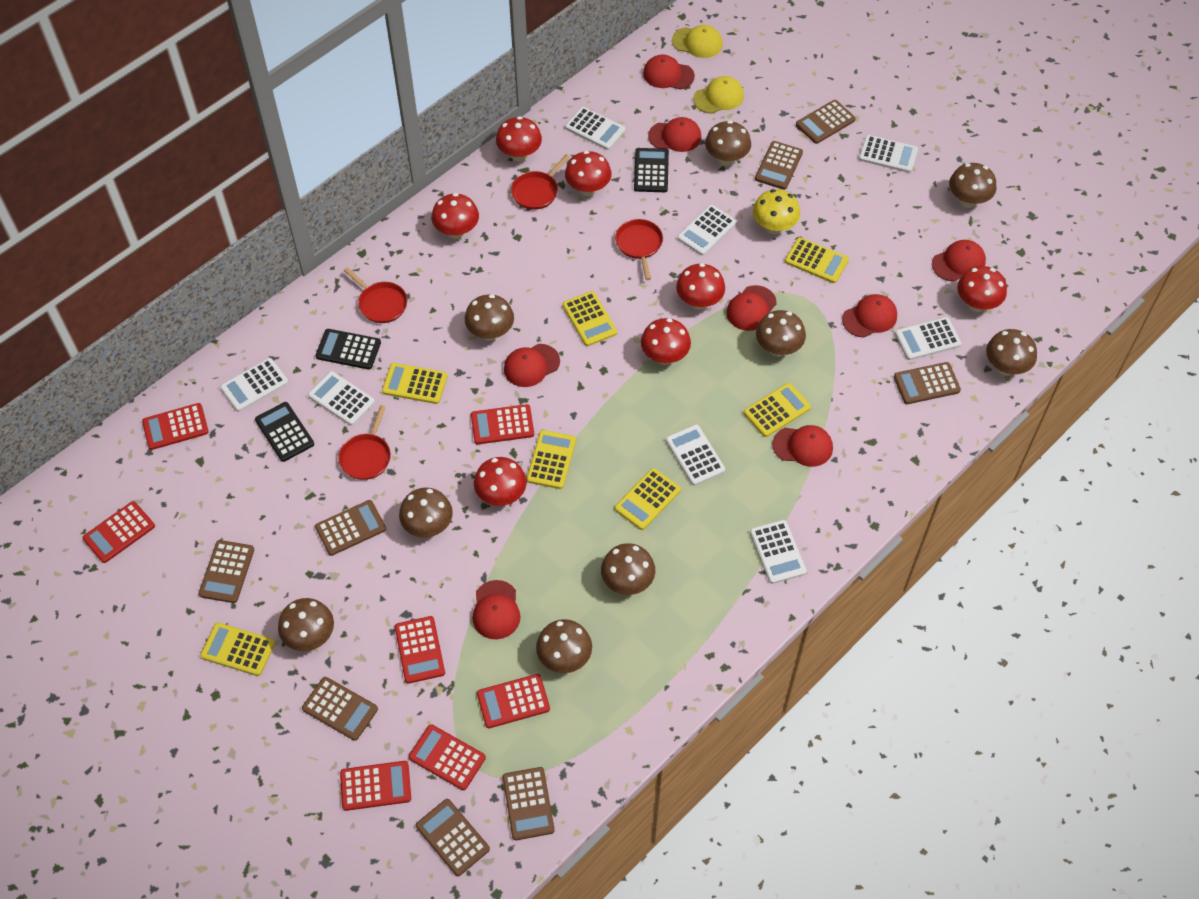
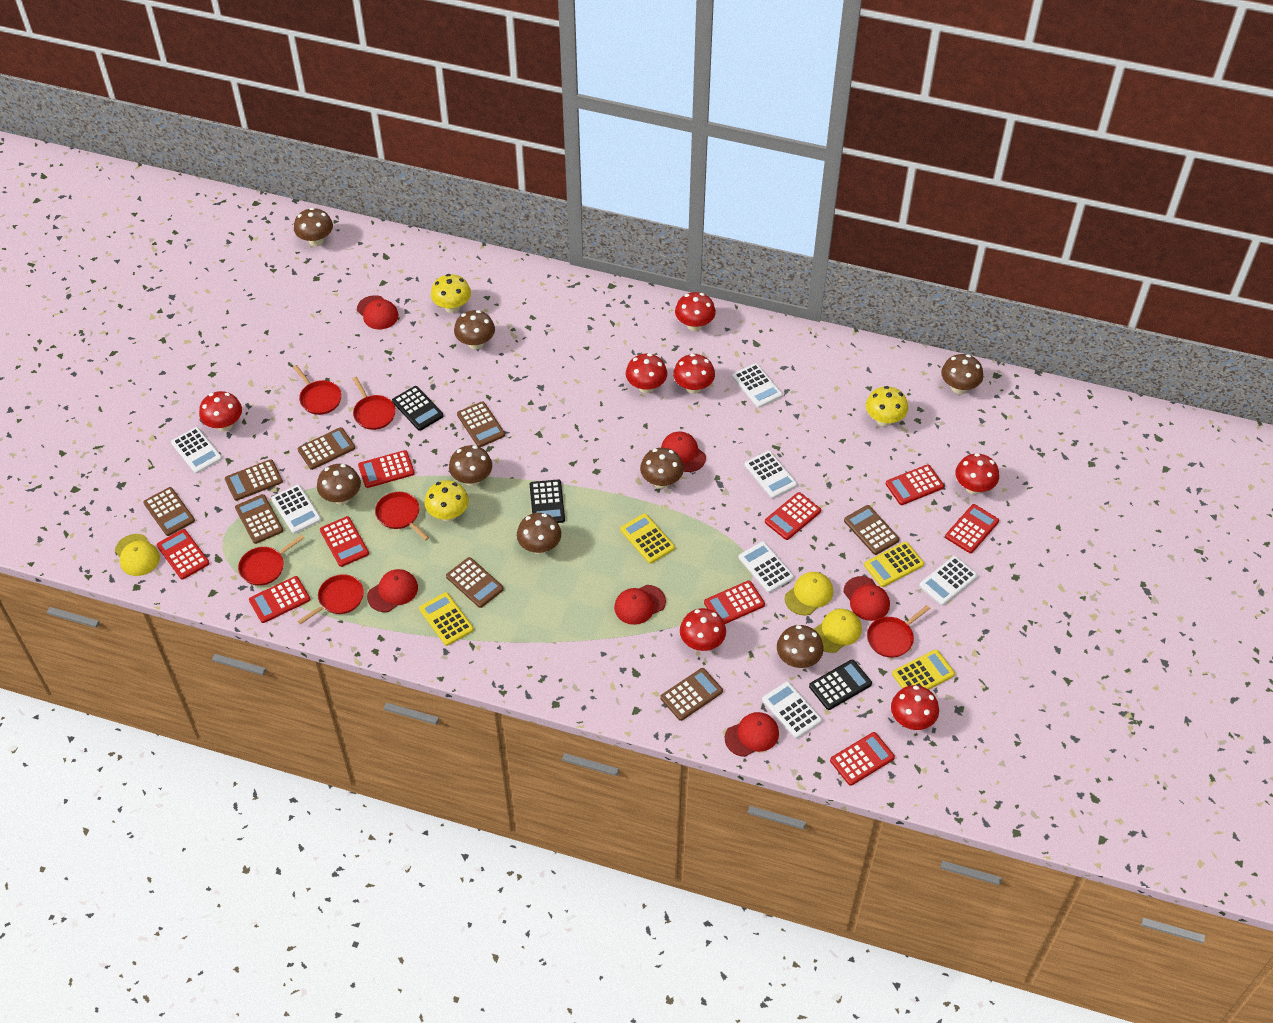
brown mushroom: [278,598,334,651] [399,488,453,537] [465,294,514,341] [536,619,592,673] [601,543,655,595] [705,121,751,166] [756,310,806,357] [949,163,996,208] [986,329,1037,376] = 9 -> [294,208,333,246] [317,464,361,505] [449,445,492,486] [454,310,495,350] [517,513,561,554] [640,448,684,488] [777,625,824,668] [941,354,983,394] = 8
red calculator: [82,501,155,563] [142,403,209,450] [340,761,411,811] [395,616,445,684] [409,724,486,790] [471,404,534,444] [477,674,550,728] = 7 -> [157,529,210,579] [249,576,310,623] [320,516,369,567] [358,450,415,488] [704,581,765,624] [765,492,821,540] [830,732,895,786] [886,464,944,505] [945,504,999,553] = 9
red cap: [472,580,520,639] [504,344,560,387] [643,54,695,90] [648,117,701,152] [726,285,777,331] [772,425,833,467] [842,294,897,338] [932,240,986,282] = 8 -> [357,295,399,329] [367,569,418,612] [614,585,666,625] [661,432,706,472] [725,712,779,757] [843,576,890,621] = 6
red pan: [338,405,391,480] [344,267,407,323] [511,154,570,210] [615,219,663,280] = 4 -> [238,535,304,586] [293,365,342,415] [298,574,364,625] [353,377,396,430] [375,492,429,541] [867,605,930,658] = 6
white calculator: [220,358,288,412] [308,371,375,426] [565,107,625,150] [666,425,725,486] [677,205,737,256] [750,520,807,584] [859,135,918,173] [895,317,961,360] = 8 -> [171,427,222,474] [271,485,321,534] [732,363,782,408] [738,542,794,593] [745,451,797,498] [762,681,822,739] [919,556,978,605] = 7
yellow calculator: [200,623,275,676] [382,363,448,404] [527,430,576,489] [562,291,617,346] [615,468,681,530] [744,383,811,437] [785,237,849,283] = 7 -> [419,592,474,646] [620,513,675,564] [864,542,924,587] [892,649,955,690] = 4
yellow cap: [672,25,723,58] [693,76,744,114] = 2 -> [115,534,160,576] [785,572,833,615] [814,609,862,653] = 3
yellow mushroom: [753,189,800,235] = 1 -> [424,480,469,521] [431,274,471,313] [866,386,908,427] = 3

